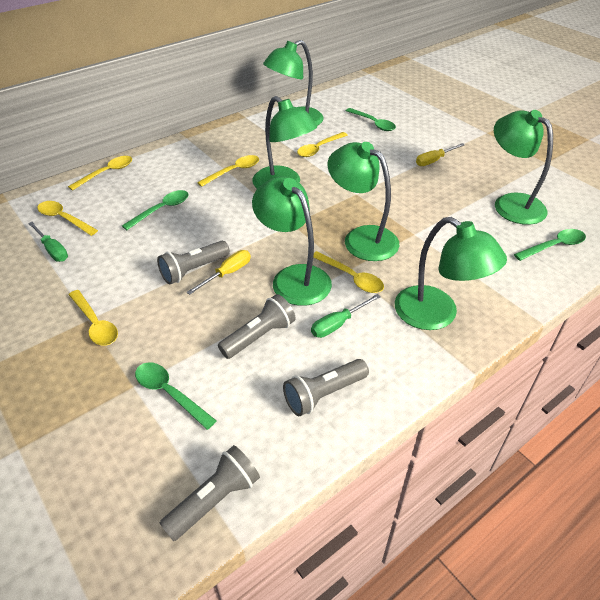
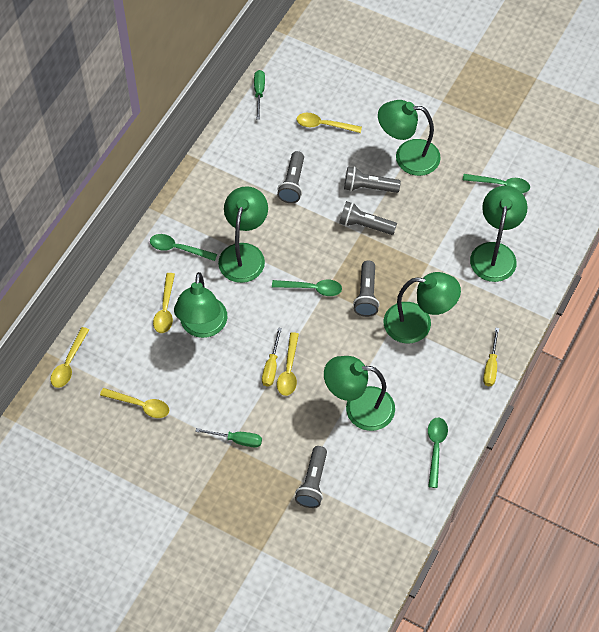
grey flashlight: [157,241,230,284] [160,445,260,541] [218,294,296,359] [283,359,369,416] = 4 -> [277,151,304,203] [295,446,327,508] [339,201,397,235] [344,167,401,193] [353,261,380,317] = 5
yellow spoon: [37,201,98,236] [68,156,132,191] [69,290,118,346] [197,155,259,187] [297,132,348,157] [313,251,384,293] = 6 -> [51,327,89,388] [100,388,169,418] [153,273,175,333] [277,332,299,396] [297,113,362,133] = 5

